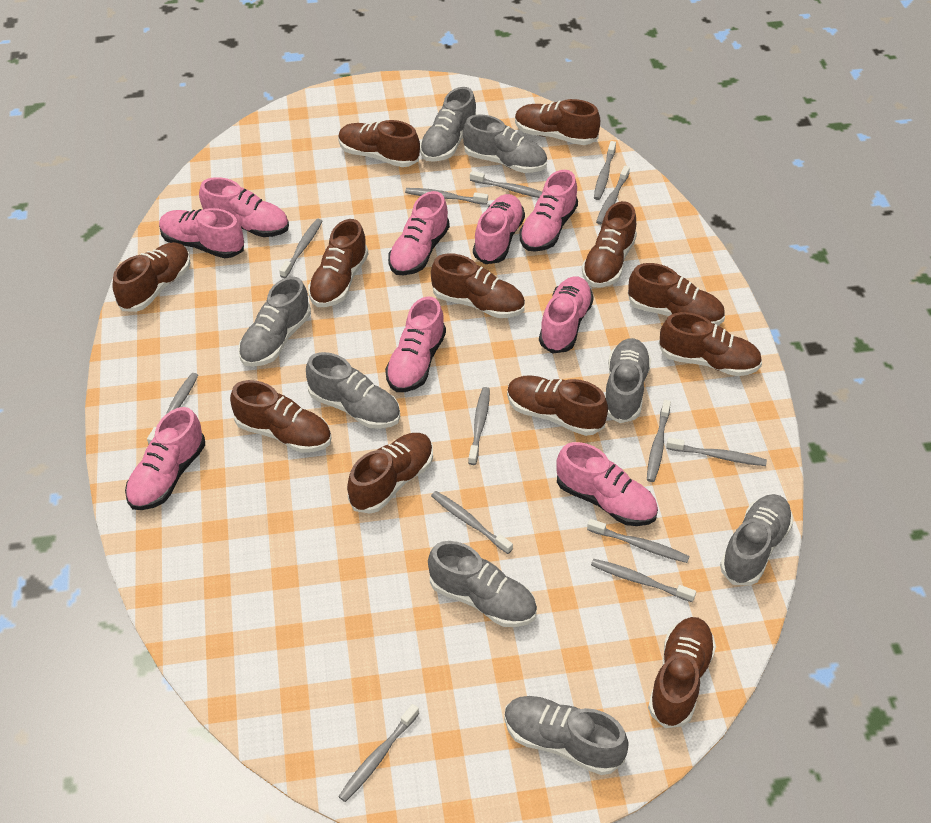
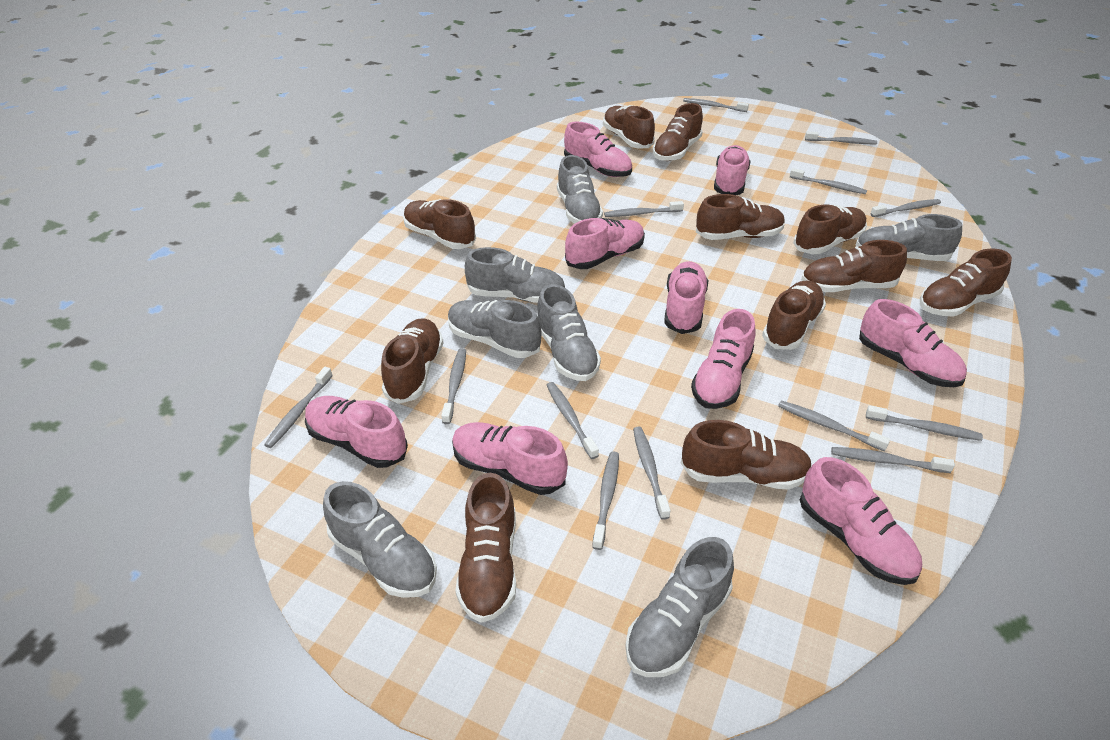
brown shoe: [112,242,191,312] [230,380,331,453] [308,219,368,307] [338,120,420,167] [347,433,433,514] [431,253,525,318] [507,375,608,436] [515,99,600,145] [582,201,637,288] [628,263,725,325] [648,617,716,728] [659,312,762,376] = 12 -> [381,318,444,404] [403,199,476,249] [455,473,516,623] [603,105,655,148] [653,103,703,161] [681,420,812,490] [696,194,785,240] [762,280,826,350] [793,204,867,254] [801,240,907,292] [920,248,1012,317] = 11
grey shoe: [238,276,311,367] [306,352,400,429] [420,87,477,162] [428,541,537,627] [463,114,547,173] [504,696,629,775] [605,338,651,423] [720,494,793,586] = 8 -> [323,481,437,598] [448,300,542,358] [465,247,565,303] [537,284,601,381] [557,155,603,223] [625,537,734,677] [855,214,962,261] = 7

